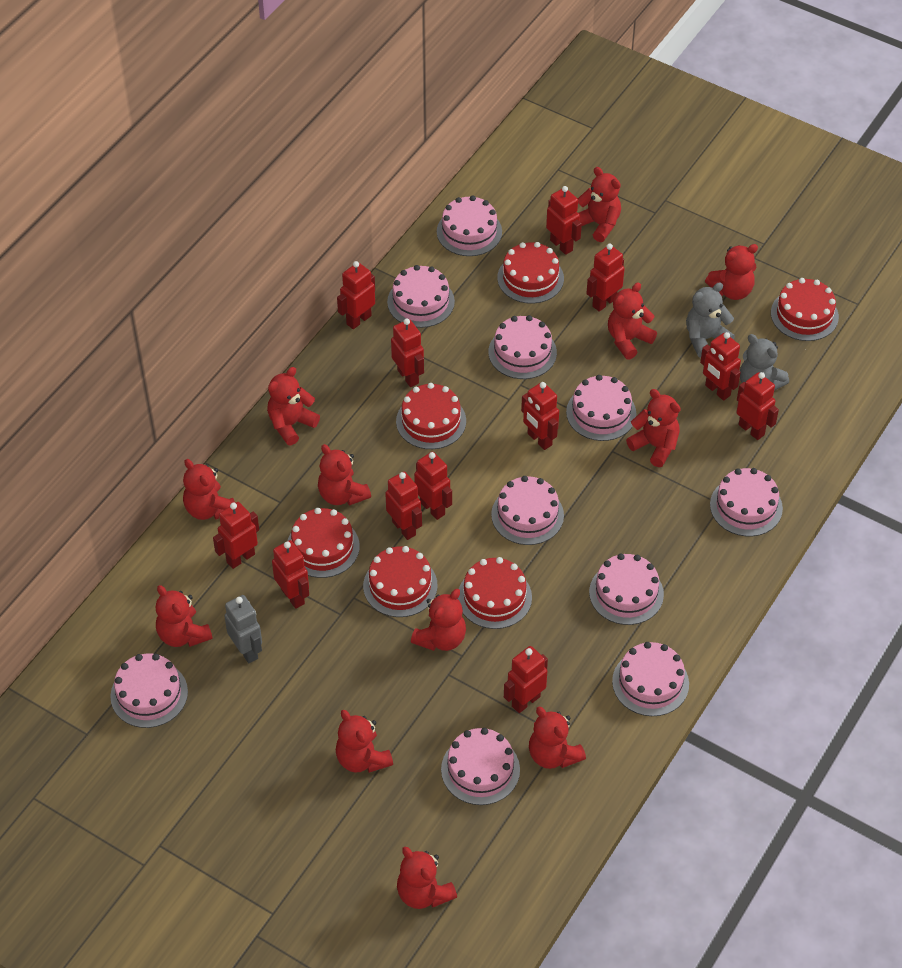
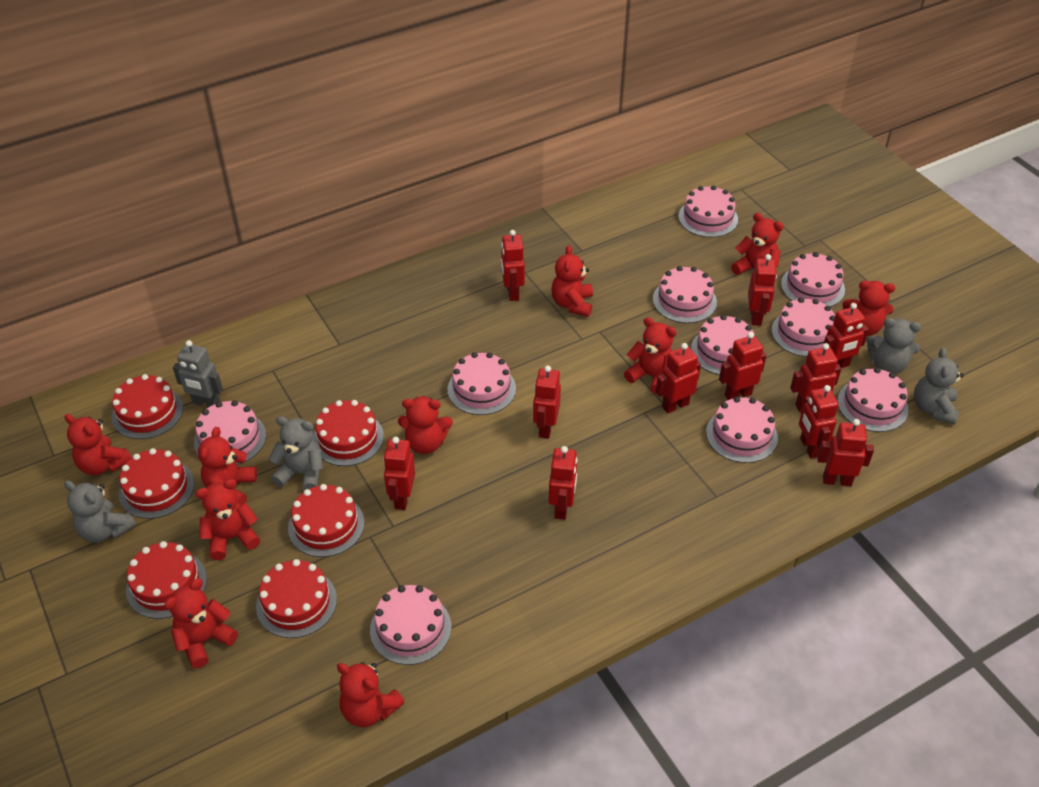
grey teddy bear: [686,282,735,358] [740,334,789,391] = 2 -> [64,480,136,543] [269,416,323,491] [867,318,921,374] [914,348,964,425] = 4
red robot: [213,502,259,569] [272,540,309,609] [337,261,375,329] [385,472,422,540] [391,319,424,387] [414,452,452,520] [504,646,548,713] [521,382,559,450] [546,186,582,255] [586,243,625,312] [700,332,741,401] [736,372,779,440] = 12 -> [383,437,415,510] [501,230,525,301] [533,365,561,439] [549,446,577,520] [656,343,701,414] [719,332,767,400] [748,254,777,326] [790,343,841,412] [799,385,839,458] [817,419,874,486] [822,303,869,368] = 11
red teddy bear: [156,585,213,647] [183,459,235,520] [267,367,320,445] [318,444,371,506] [336,710,393,773] [397,847,457,909] [411,589,466,651] [529,706,586,769] [578,167,621,242] [608,282,657,360] [626,389,681,467] [705,244,758,300] = 12 -> [64,414,132,475] [164,579,238,669] [196,479,260,560] [198,427,257,505] [337,662,405,727] [398,396,453,454] [551,245,593,317] [624,317,677,394] [731,213,784,275] [842,281,895,336] = 10

